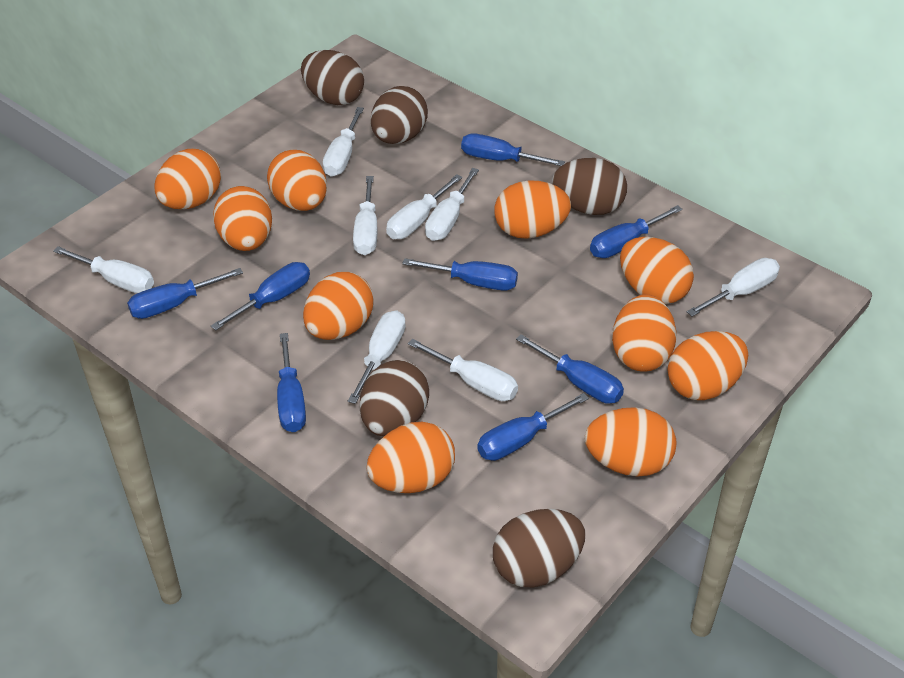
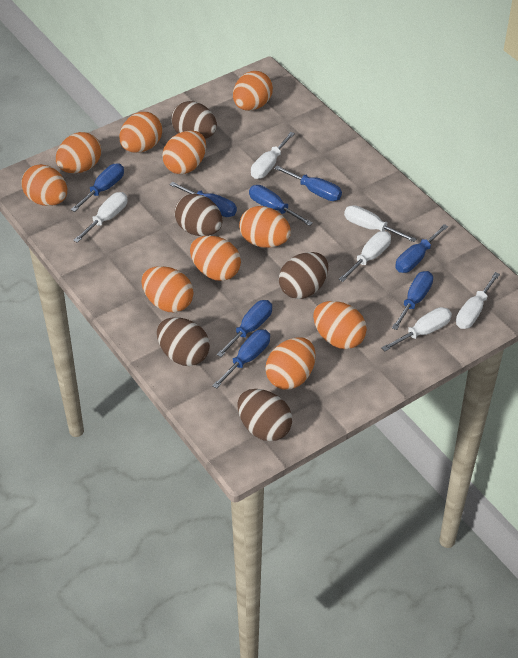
white screwdriver: [53,246,154,293] [323,107,364,177] [348,310,406,404] [353,176,377,255] [386,174,463,239] [408,339,518,401] [425,168,479,241] [687,258,780,317] = 8 -> [73,192,127,243] [251,132,295,179] [339,231,391,282] [344,205,416,242] [381,307,452,351] [456,272,500,329] = 6

